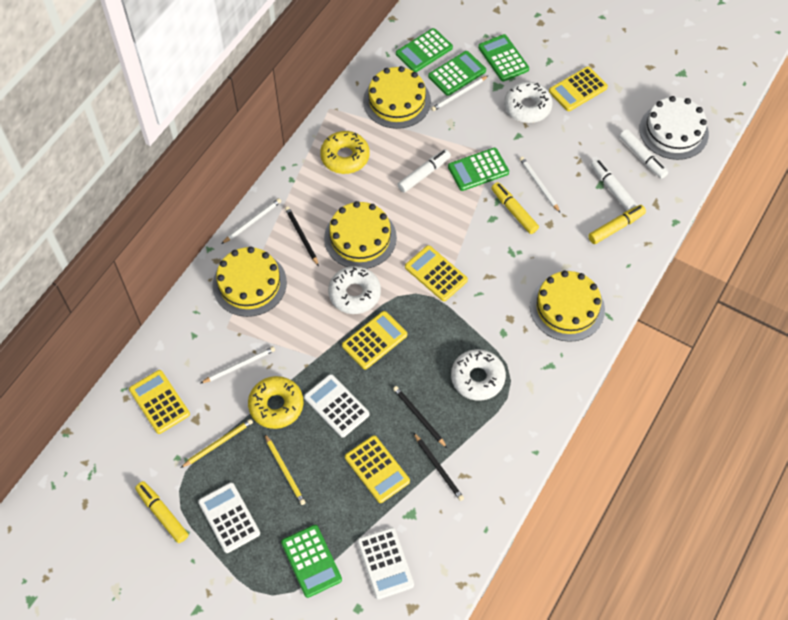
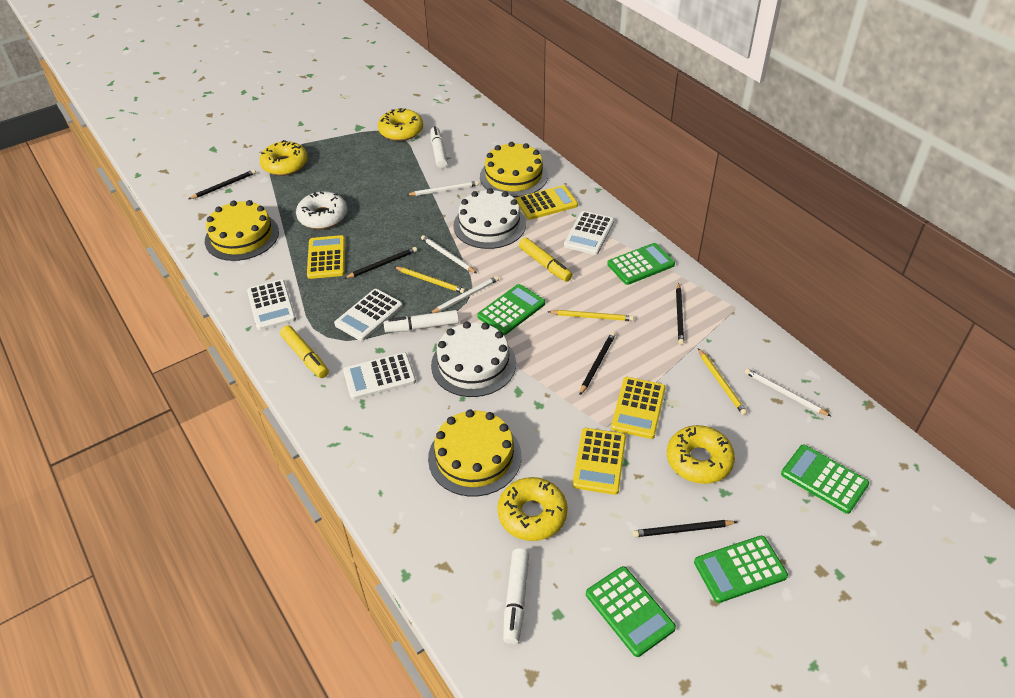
black pencil: [285,206,319,266] [393,386,447,448] [414,433,464,501] = 3 -> [188,169,256,199] [344,247,417,279] [580,332,615,395] [632,520,737,537] [676,283,684,345] = 5
white cake: [639,96,709,160] = 1 -> [431,322,516,397] [453,188,526,249] = 2
white calculator: [198,482,260,553] [304,374,370,438] [357,527,414,599] = 3 -> [247,279,296,330] [334,289,403,341] [343,352,416,400] [564,211,614,255] = 4
white donut: [328,266,381,314] [451,349,506,401] [504,82,553,123] = 3 -> [296,191,347,229] = 1
yellow cake: [213,247,287,317] [324,201,397,269] [363,66,431,129] [530,271,605,342] = 4 -> [205,200,279,261] [428,409,521,497] [480,142,548,197] = 3
yellow calculator: [129,370,190,434] [342,311,407,369] [345,435,410,503] [405,245,468,301] [549,67,608,111] = 5 -> [307,235,345,279] [516,185,578,220] [572,428,626,495] [611,377,666,439] = 4
yellow donut: [248,376,304,429] [320,131,370,174] = 2 -> [260,140,308,176] [378,108,423,141] [497,477,568,541] [667,425,735,484] = 4
yellow marker: [135,481,189,543] [491,182,539,234] [588,205,646,244] = 3 -> [280,325,329,378] [519,238,572,282] = 2
yellow pencil: [181,419,253,468] [265,434,306,505] = 2 -> [395,267,465,293] [548,310,634,321] [698,348,747,415] = 3

